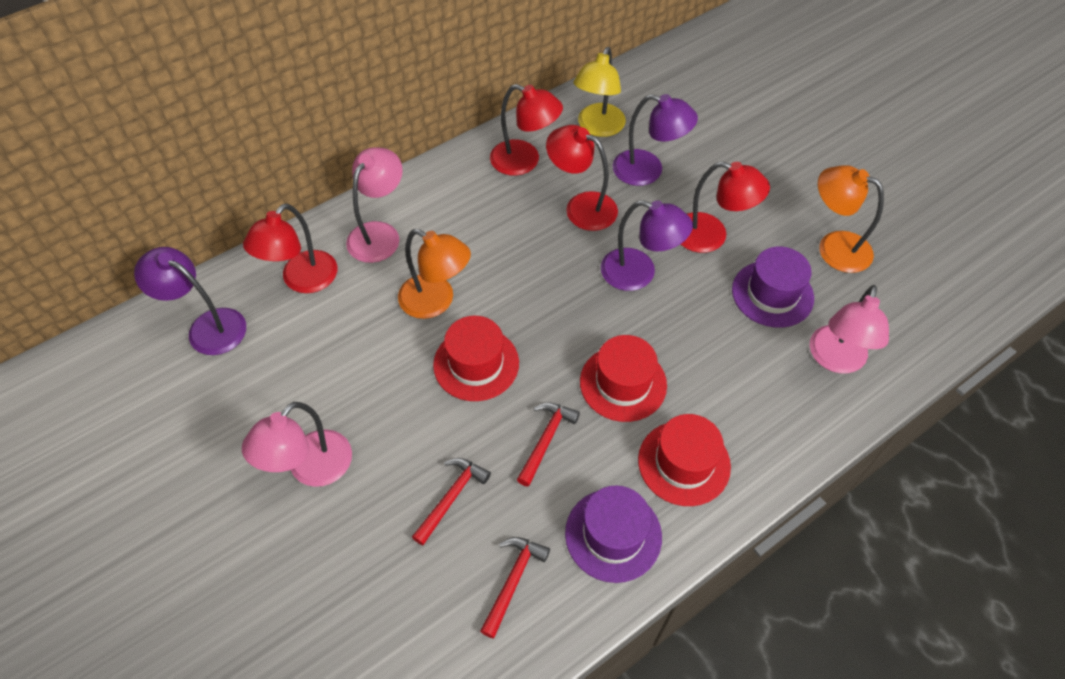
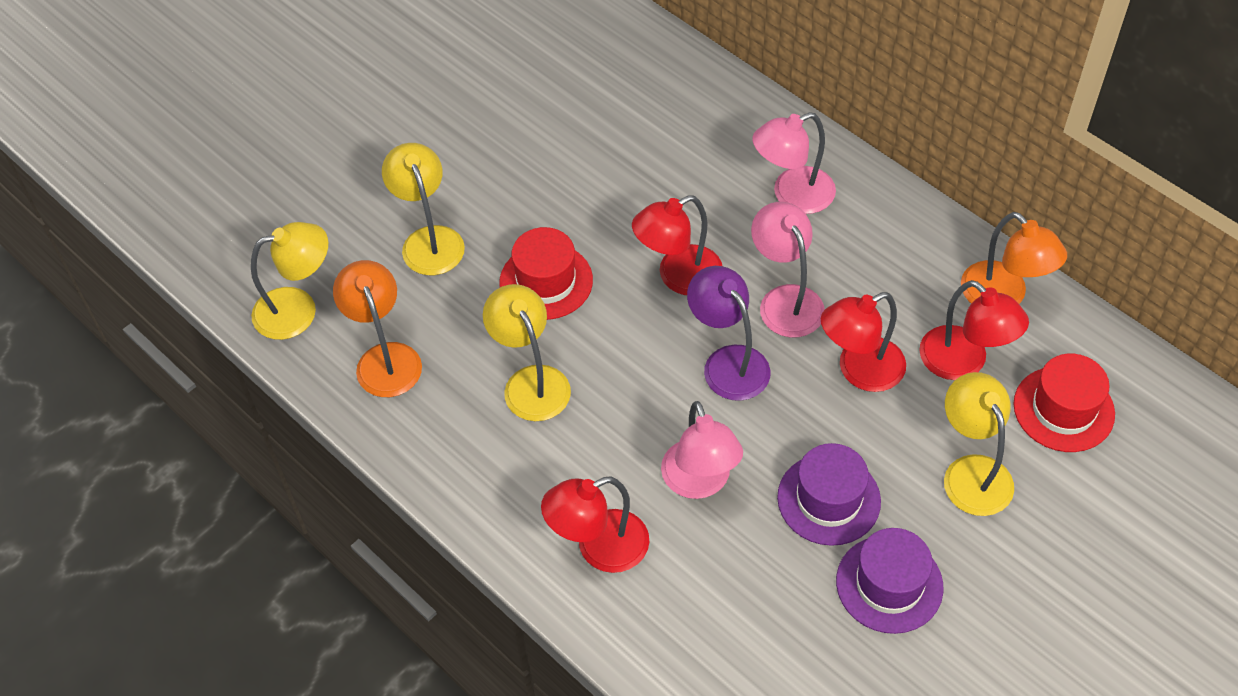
purple lamp: [134,247,246,355] [601,200,693,291] [613,94,698,186] = 3 -> [687,266,770,401] = 1
red hammer: [412,458,491,545] [480,537,550,638] [517,403,580,487] = 3 -> none = 0
red hat: [433,316,519,401] [580,335,667,422] [638,414,731,506] = 3 -> [499,227,593,320] [1014,354,1115,452] = 2
yellow lamp: [574,47,626,137] = 1 -> [251,222,328,340] [382,143,465,275] [483,284,571,421] [944,372,1014,516] = 4

